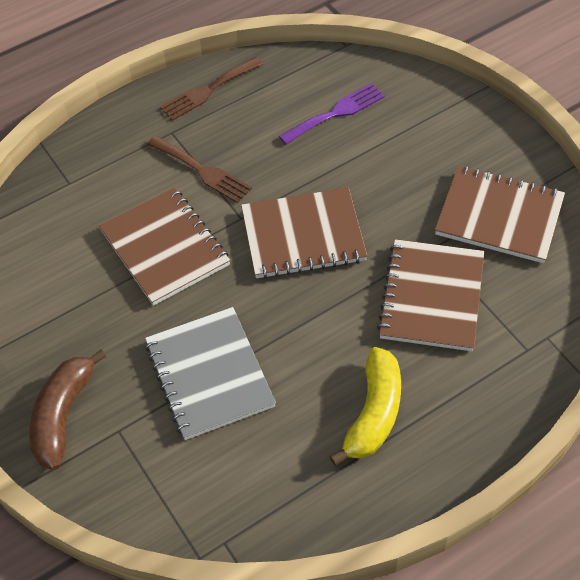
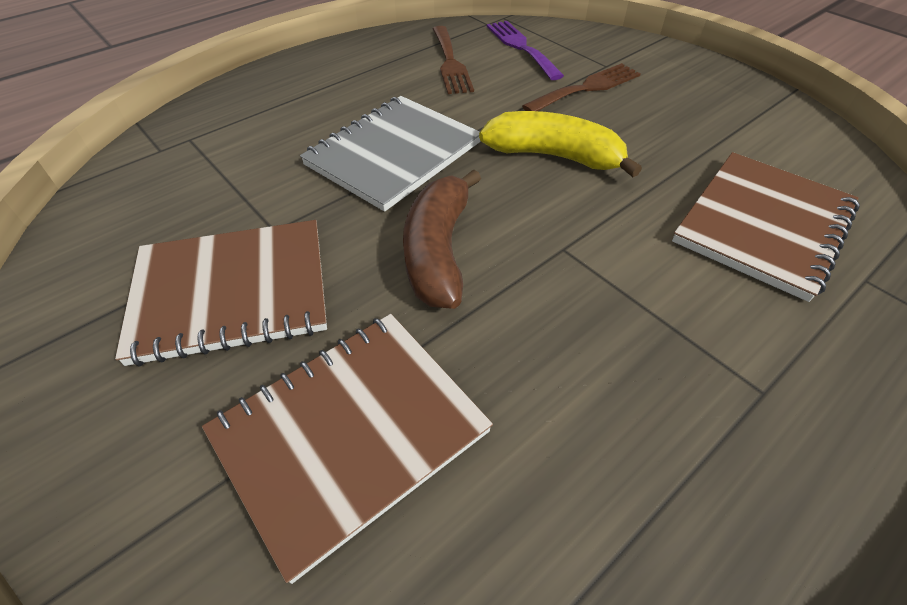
brown notebook: [99,187,230,306] [241,188,367,279] [377,239,484,351] [435,166,565,263] = 4 -> [115,220,327,366] [202,314,493,584] [672,152,860,302] = 3

